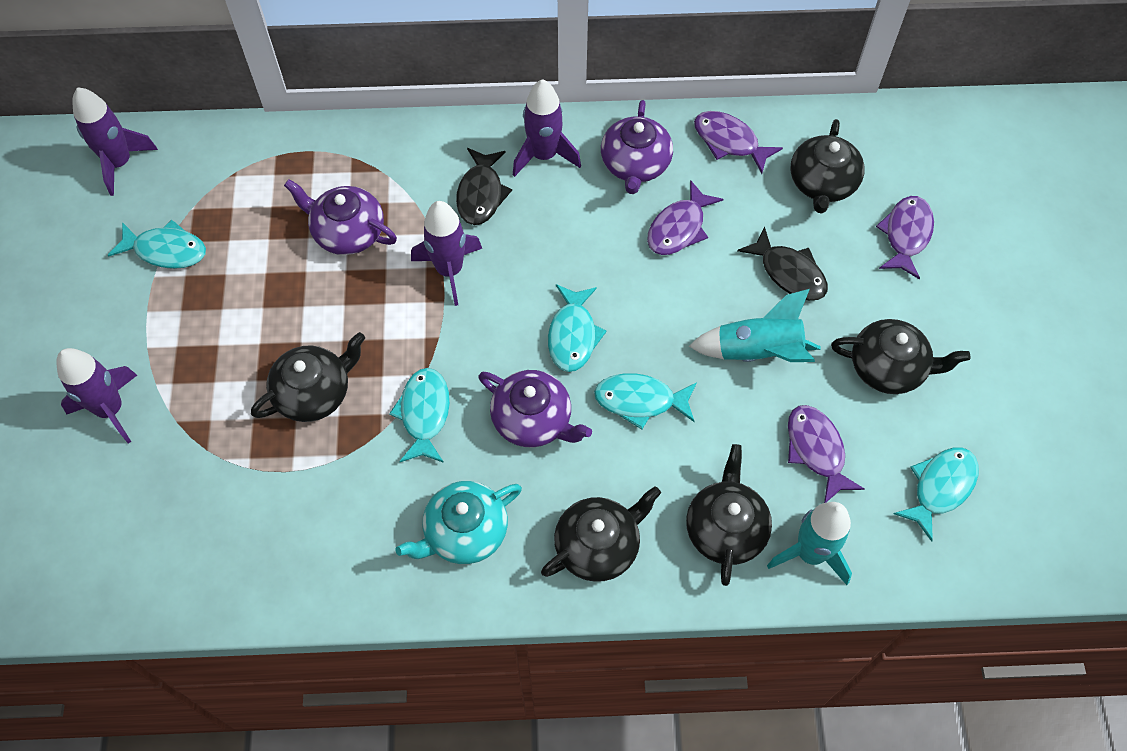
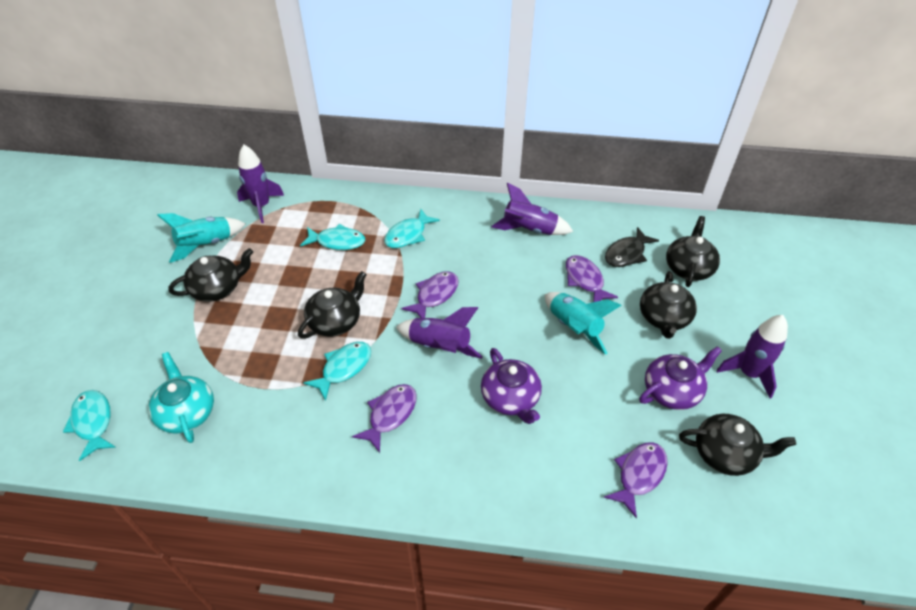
black fish: [456,148,512,225] [737,226,828,300] = 2 -> [605,227,659,267] = 1
purple teapot: [284,179,397,255] [478,370,592,447] [601,100,673,194] = 3 -> [481,348,542,424] [639,346,722,410] = 2
turquoise fish: [108,220,206,269] [389,368,450,463] [548,284,607,372] [594,373,697,429] [894,447,979,542] = 5 -> [63,390,115,461] [300,224,365,250] [303,342,371,401] [384,209,440,248] = 4

